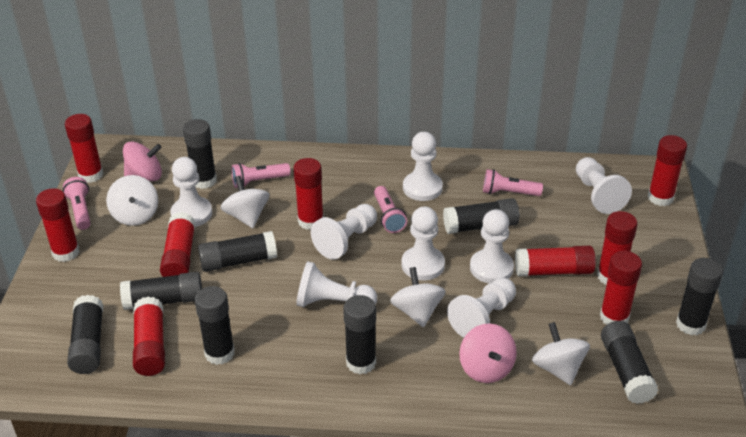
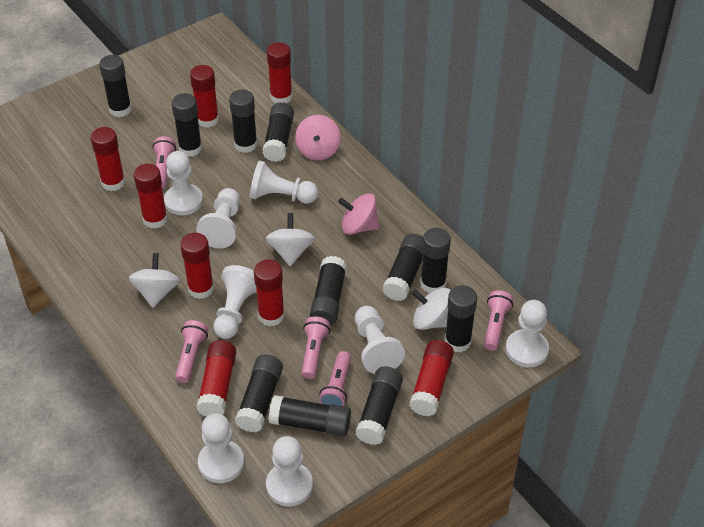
black glue stick: [67,295,103,374] [120,272,202,310] [183,119,217,189] [195,286,235,365] [198,231,277,272] [343,295,376,374] [443,198,520,234] [601,321,659,404] [676,258,723,335] = 9 -> [99,55,132,117] [172,93,202,157] [229,90,257,153] [235,354,283,432] [262,102,294,162] [269,395,351,437] [310,256,347,326] [356,366,403,445] [382,234,423,301] [420,228,451,293] [445,285,477,352] = 11
pink flashlight: [63,177,91,230] [231,163,291,188] [374,186,407,233] [483,169,543,196] = 4 -> [152,136,176,188] [175,320,208,383] [301,316,330,379] [319,351,351,406] [484,290,513,351] = 5
red glue stick: [36,188,80,262] [65,114,104,183] [133,297,165,376] [160,212,196,277] [293,158,324,230] [515,246,596,277] [597,211,637,285] [600,251,642,324] [648,135,687,206] = 9 -> [91,127,125,191] [134,164,168,229] [180,233,214,299] [190,65,219,128] [197,340,236,416] [254,260,285,326] [267,42,292,103] [409,340,454,416] = 8
white spinning top: [106,175,158,226] [220,176,269,228] [390,267,445,327] [532,322,590,385] = 4 -> [129,253,180,308] [266,213,315,266] [412,288,451,330] = 3

